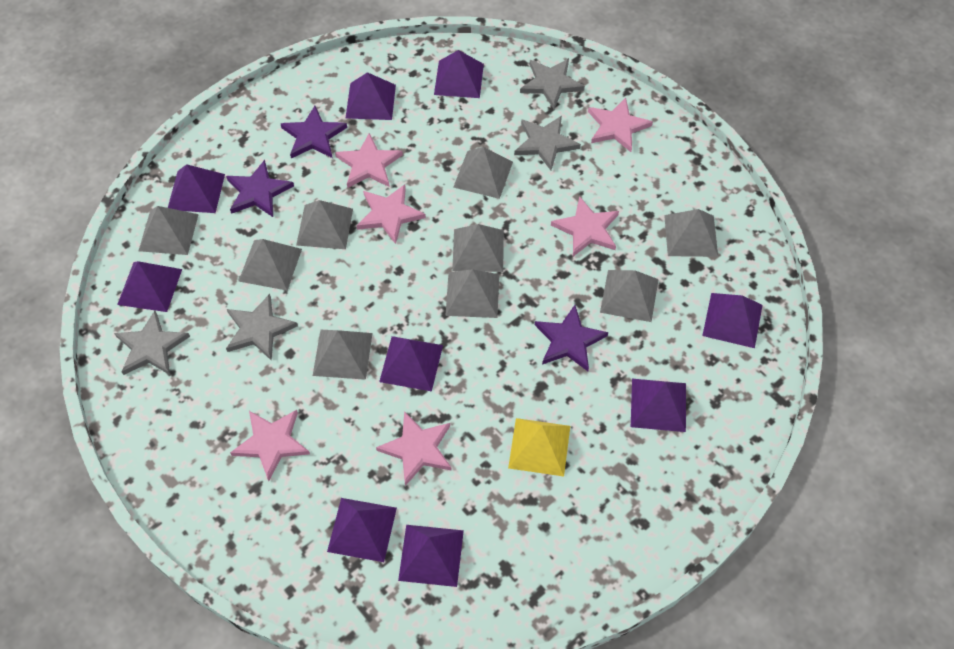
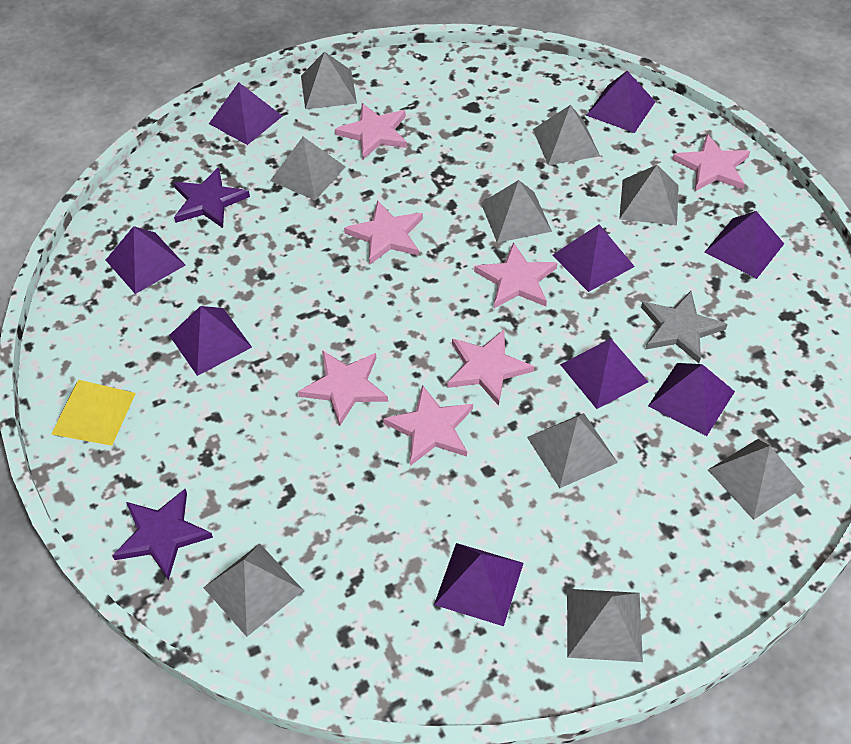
grey star: [114,311,190,375] [226,294,298,361] [514,116,581,170] [520,58,585,109] = 4 -> [641,291,728,363] = 1
pink star: [230,410,310,481] [335,133,403,188] [356,184,426,244] [376,411,452,486] [551,196,619,256] [588,97,653,152] = 6 -> [298,350,388,426] [335,103,407,159] [344,200,423,265] [383,385,473,466] [447,330,534,406] [474,242,557,308] [672,134,750,191] = 7
purple star: [226,160,294,217] [281,106,347,158] [535,305,608,371] = 3 -> [113,489,213,580] [173,167,250,228] = 2

